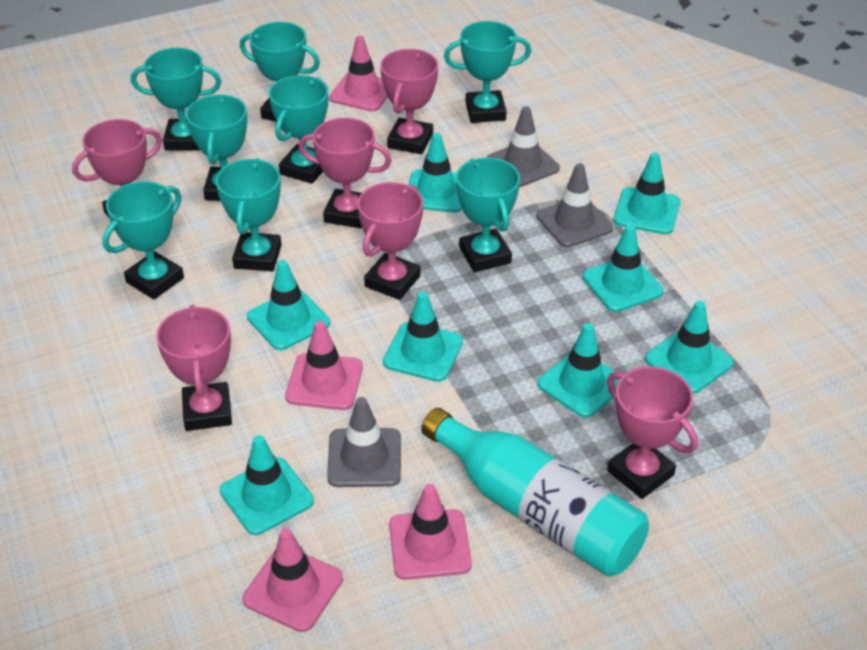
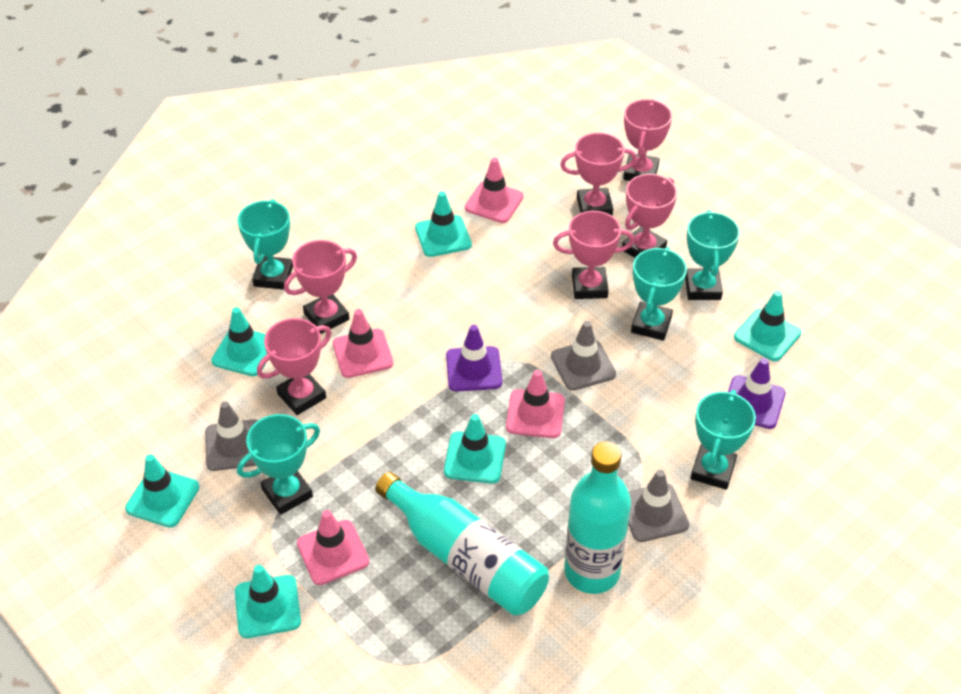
purple traffic cone: none = 0 -> [446,325,502,391] [728,358,785,429] = 2
turquoise bottle: [421,408,649,577] = 1 -> [375,472,549,615] [564,441,631,594] = 2
turquoise traffic cone: [220,435,314,535] [247,260,330,350] [383,292,463,382] [408,133,462,213] [537,323,620,418] [583,225,664,312] [613,152,680,235] [645,301,734,394] = 8 -> [125,454,199,528] [211,307,267,376] [235,565,301,638] [415,192,472,257] [444,414,506,484] [734,291,801,361] = 6
turquoise trophy: [103,181,184,299] [131,48,221,151] [186,95,247,201] [216,158,281,271] [240,22,320,122] [269,75,328,184] [444,21,531,123] [456,158,520,272] = 8 -> [237,199,293,290] [237,414,320,515] [631,247,687,341] [685,210,740,300] [691,390,756,490] = 5

